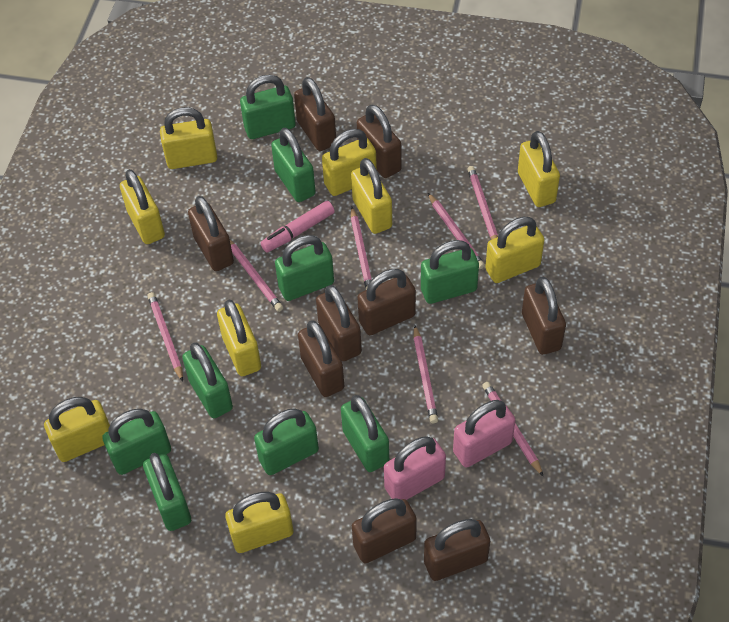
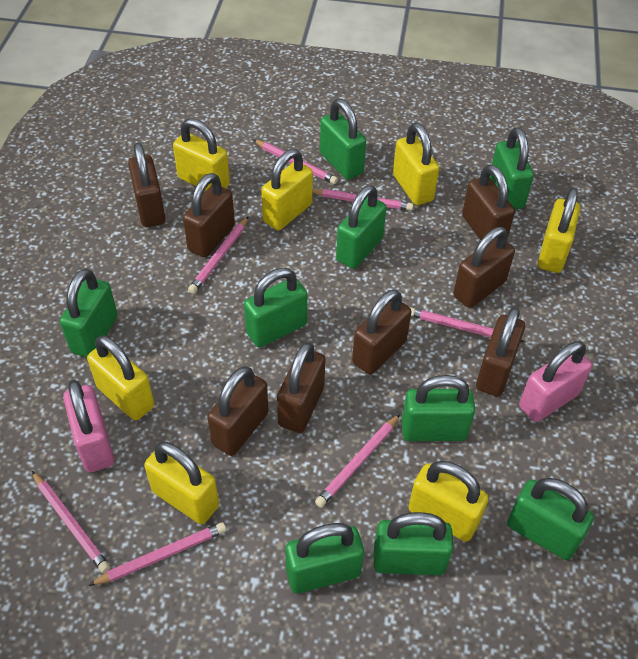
brown padlock: [188,196,234,271] [294,77,336,151] [298,320,344,397] [316,285,362,361] [352,498,417,563] [357,104,402,178] [357,269,416,335] [424,519,490,581] [522,277,566,355] = 9 -> [128,142,165,227] [183,173,235,257] [207,366,269,456] [277,342,325,433] [352,289,411,375] [453,227,515,308] [462,165,515,240] [476,307,525,396] = 8
pink marker: [261,201,335,252] = 1 -> none = 0
yellow padlock: [44,397,110,462] [120,169,165,244] [160,107,217,169] [217,300,261,376] [225,492,293,553] [322,129,377,196] [351,158,392,234] [485,217,544,283] [518,131,560,207] = 9 -> [87,335,154,420] [144,441,219,524] [173,118,230,191] [261,149,313,230] [393,123,439,205] [408,461,489,542] [538,188,580,273] = 7

